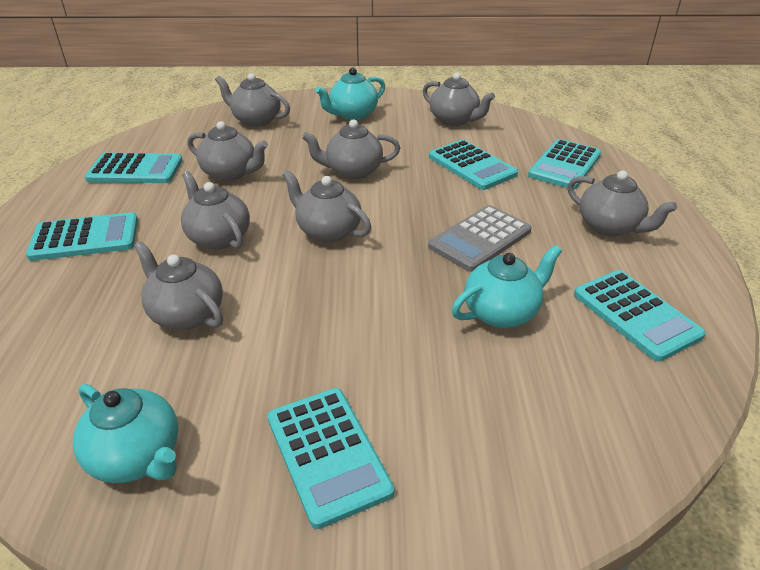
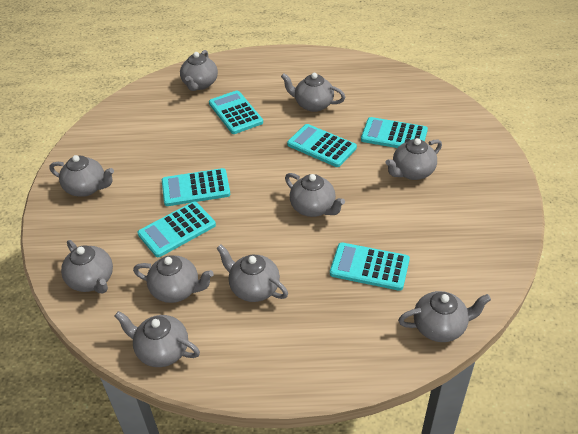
grey calculator: [428,205,532,272] = 1 -> none = 0
grey teapot: [134,241,223,330] [181,171,250,250] [187,121,268,181] [215,73,290,127] [283,170,371,243] [302,119,400,179] [423,73,495,126] [568,170,677,237] = 8 -> [50,155,114,197] [61,240,113,293] [114,311,200,367] [133,255,214,303] [180,50,218,91] [216,244,288,302] [281,73,345,112] [285,173,345,217] [385,138,442,180] [398,291,491,342] = 10
turquoise teapot: [73,384,178,483] [315,67,385,120] [452,245,562,328] = 3 -> none = 0

